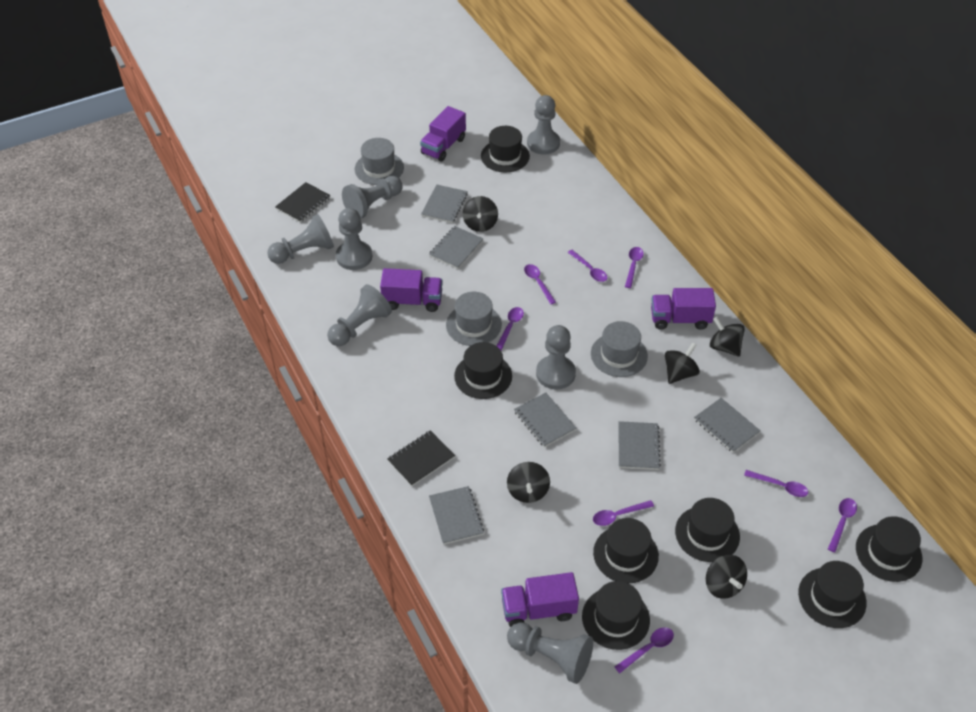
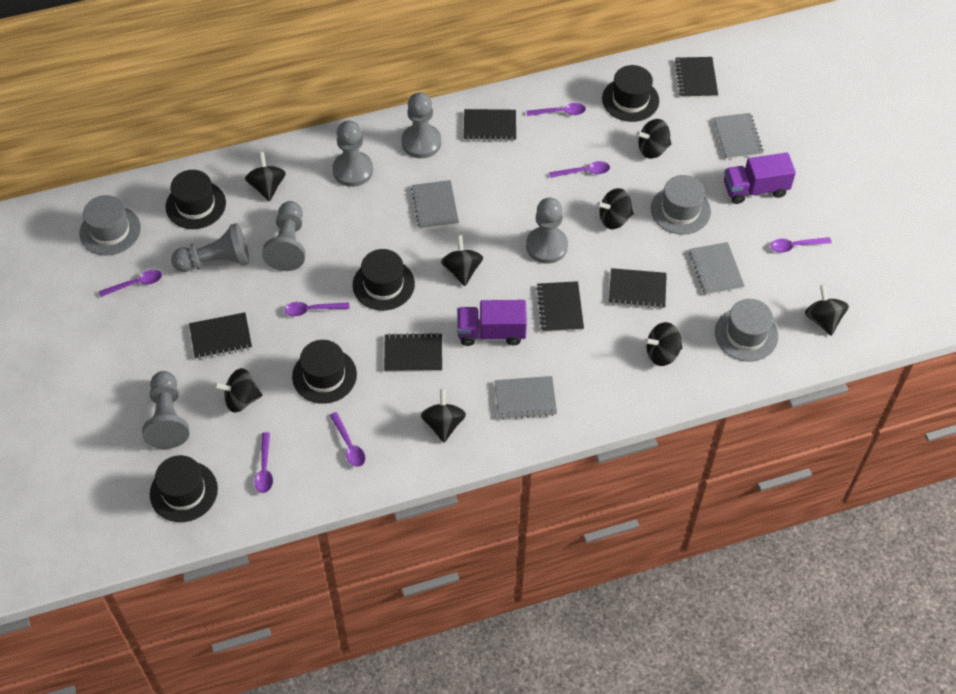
black hat: [454,342,512,399] [481,126,530,172] [582,581,650,650] [593,518,659,584] [675,498,740,562] [798,561,867,628] [856,516,922,582] = 7 -> [150,455,218,522] [166,170,226,229] [292,340,357,404] [353,249,415,310] [602,65,659,122] = 5
black notebook: [275,182,331,222] [387,430,455,486] = 2 -> [189,312,252,359] [384,333,442,372] [464,109,516,142] [536,281,584,332] [609,268,667,309] [674,57,718,98] = 6
black spinning top: [463,196,498,232] [507,462,550,503] [665,342,700,384] [706,555,747,599] [710,317,745,357] = 5 -> [214,368,263,413] [245,152,286,201] [421,389,466,443] [441,235,483,286] [596,188,634,229] [636,119,671,159] [644,322,683,366] [805,285,849,336] = 8
grey notebook: [421,184,468,223] [429,226,483,269] [429,486,484,545] [514,392,576,447] [618,421,661,470] [694,398,761,453] = 6 -> [411,180,459,229] [494,376,557,420] [689,242,745,295] [713,113,764,159] = 4
grey pawn: [267,214,334,264] [327,284,392,346] [336,208,372,270] [342,176,403,218] [507,622,593,684] [527,95,560,155] [536,325,576,390] = 7 -> [142,371,189,449] [171,223,249,272] [262,201,305,271] [332,120,373,187] [401,92,441,158] [526,198,568,264] = 6
purple spoon: [497,307,524,351] [524,264,556,304] [567,250,607,282] [593,500,654,526] [615,627,674,673] [625,247,644,288] [744,470,808,497] [828,498,857,553] = 8 -> [99,270,162,297] [254,432,273,493] [284,302,349,316] [330,412,365,467] [527,103,586,116] [549,161,610,178] [770,237,832,253] = 7
purple truck: [380,268,443,312] [420,106,466,161] [501,572,579,627] [651,288,716,330] = 4 -> [457,300,527,346] [724,153,796,204] = 2

